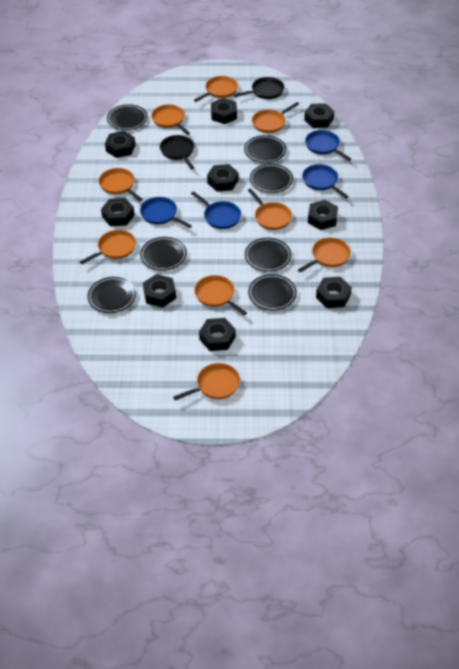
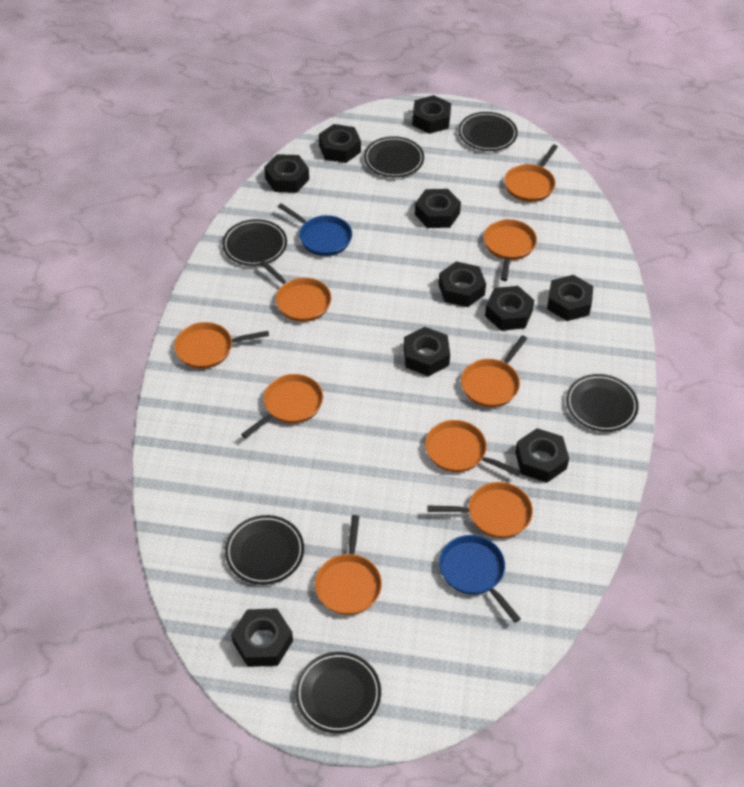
black nut: [101,198,135,226] [105,131,135,158] [143,274,176,308] [199,318,236,351] [207,164,239,192] [211,98,237,124] [304,103,334,128] [308,200,338,230] [316,277,352,308] = 9 -> [231,608,293,667] [264,154,309,193] [319,124,361,163] [404,327,450,376] [412,95,451,134] [415,189,461,228] [438,261,486,307] [485,286,534,331] [515,428,569,483] [547,275,594,321] = 10
black pan: [160,135,194,169] [234,77,285,99] = 2 -> none = 0
black plate: [87,277,136,313] [107,104,148,130] [140,237,187,271] [244,135,286,163] [245,238,292,272] [248,274,297,310] [250,164,293,193] = 7 -> [222,219,287,266] [225,515,304,585] [295,652,381,734] [364,136,424,177] [458,112,518,151] [566,374,639,432] = 6
blue pan: [140,197,192,228] [191,191,241,229] [302,164,348,198] [305,130,351,161] = 4 -> [278,203,352,256] [439,535,521,623] = 2

